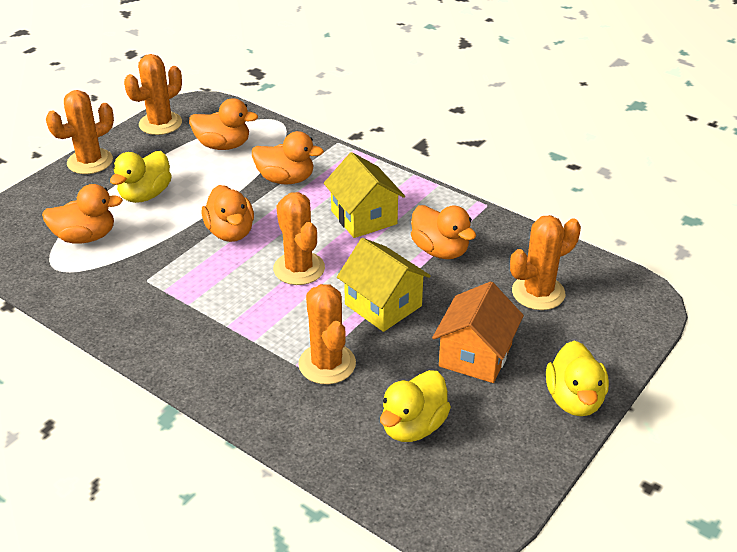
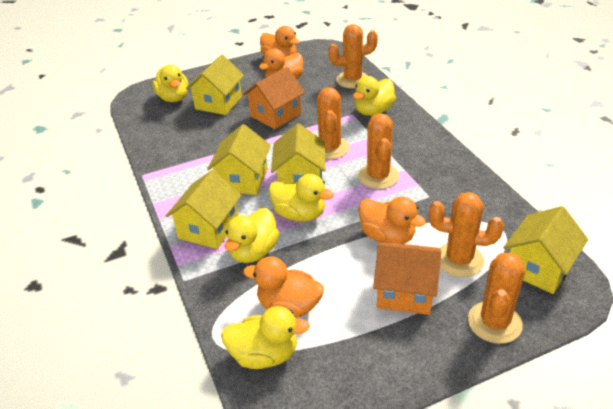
orange duck: [42,184,123,243] [189,98,258,150] [201,185,254,242] [252,131,324,185] [411,205,476,259] = 5 -> [243,256,324,318] [259,48,303,80] [260,26,300,57] [358,197,426,244] = 4
orange house: [432,281,524,383] = 1 -> [243,67,305,129] [373,242,441,315] = 2
yellow duck: [110,151,172,203] [380,370,451,442] [546,341,609,416] = 3 -> [152,65,188,102] [221,306,310,369] [225,208,279,263] [269,174,334,222] [353,76,396,116] = 5
yellow house: [324,152,405,238] [337,238,431,332] = 2 -> [166,170,241,249] [186,55,244,115] [207,124,271,195] [271,123,325,183] [503,206,588,294] = 5

